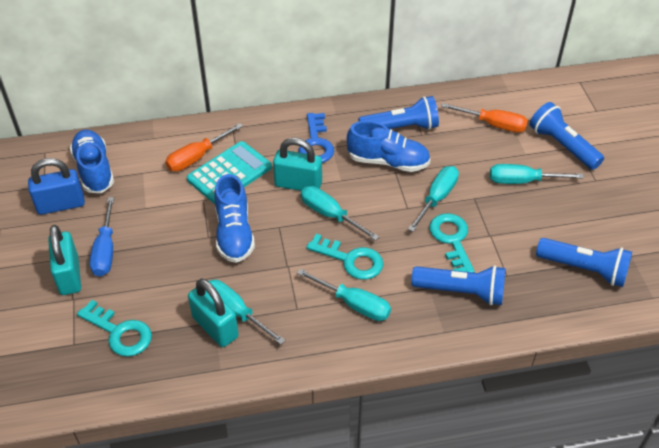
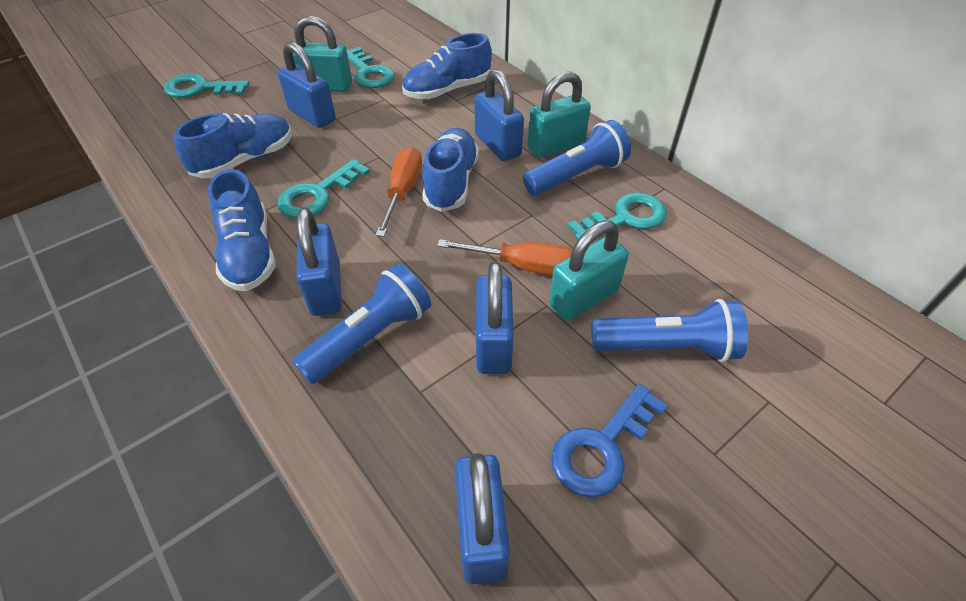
blue flashlight: [358,96,439,130] [411,265,506,306] [530,102,604,170] [536,238,632,287] = 4 -> [292,264,431,384] [523,120,631,195] [592,299,748,362] = 3
blue padlock: [28,158,85,215] = 1 -> [278,42,336,128] [297,207,342,316] [455,453,510,584] [474,69,524,161] [476,261,514,374] = 5
blue screwdriver: [90,197,114,277] = 1 -> none = 0
blue shoe: [70,130,114,193] [214,174,255,263] [347,121,430,172] = 3 -> [174,113,292,178] [208,169,276,291] [402,33,492,99] [422,128,479,212] = 4
turquoise calculator: [187,141,272,204] = 1 -> none = 0
turquoise key: [77,300,152,357] [306,234,383,280] [430,213,475,273] = 3 -> [164,74,249,98] [277,159,370,218] [347,47,395,88] [567,192,667,240] = 4
turquoise screwdriver: [209,280,286,345] [297,269,391,321] [301,186,379,241] [408,166,459,232] [490,164,584,184] = 5 -> none = 0

